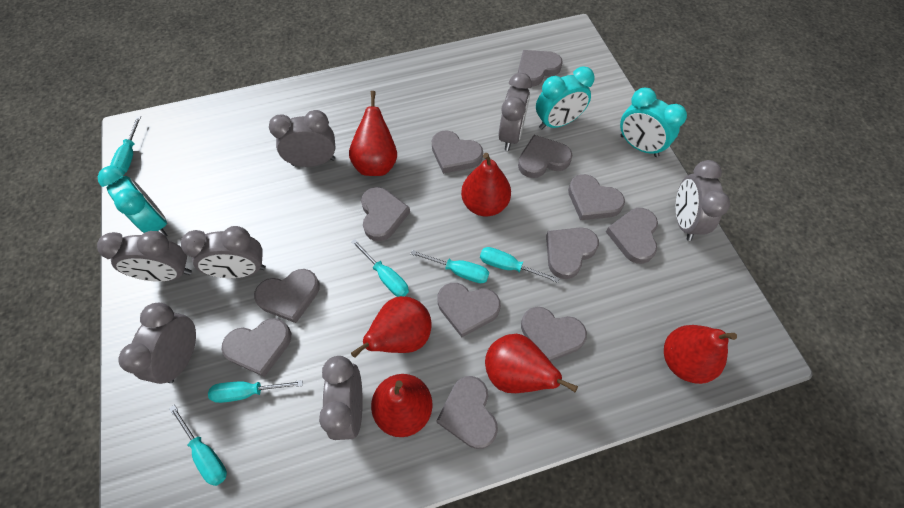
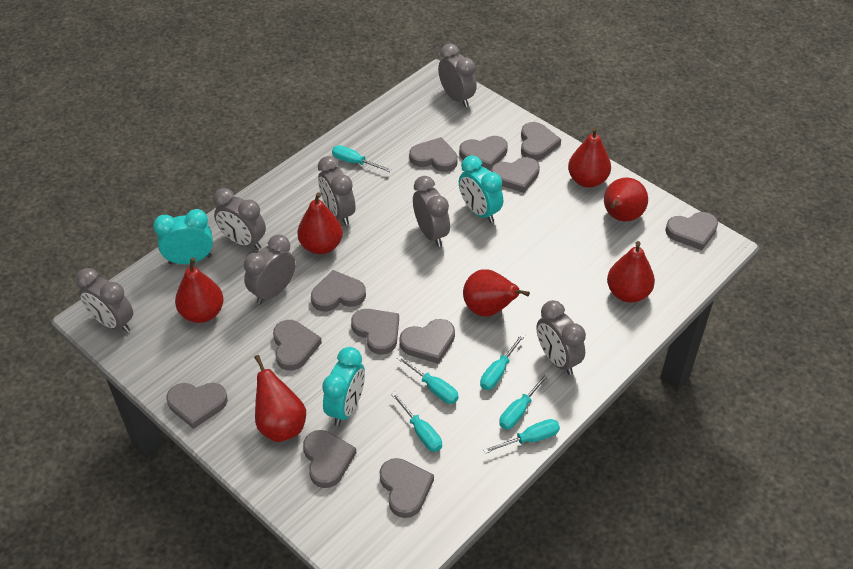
red pear: [349,91,397,176] [351,296,431,358] [371,374,432,437] [461,153,511,216] [485,334,578,393] [664,325,737,384] = 6 -> [175,257,224,323] [254,355,306,442] [297,192,343,254] [463,269,530,317] [568,127,611,188] [604,177,648,222] [607,241,655,303] = 7

